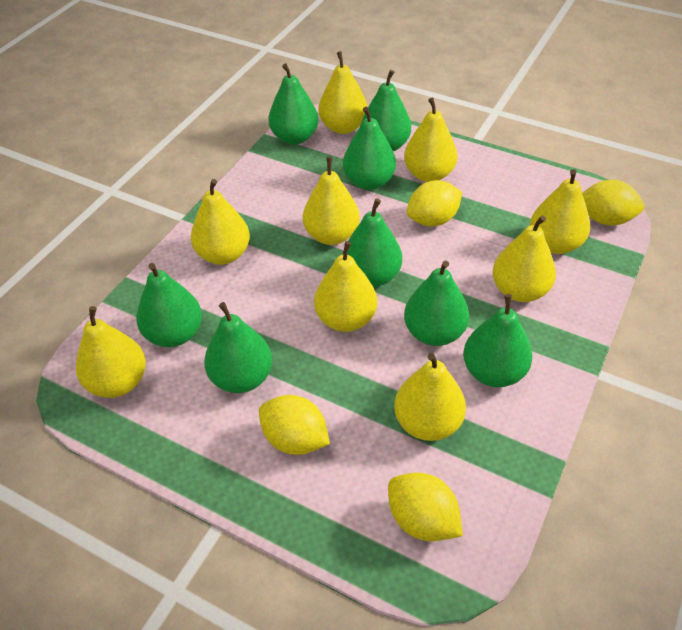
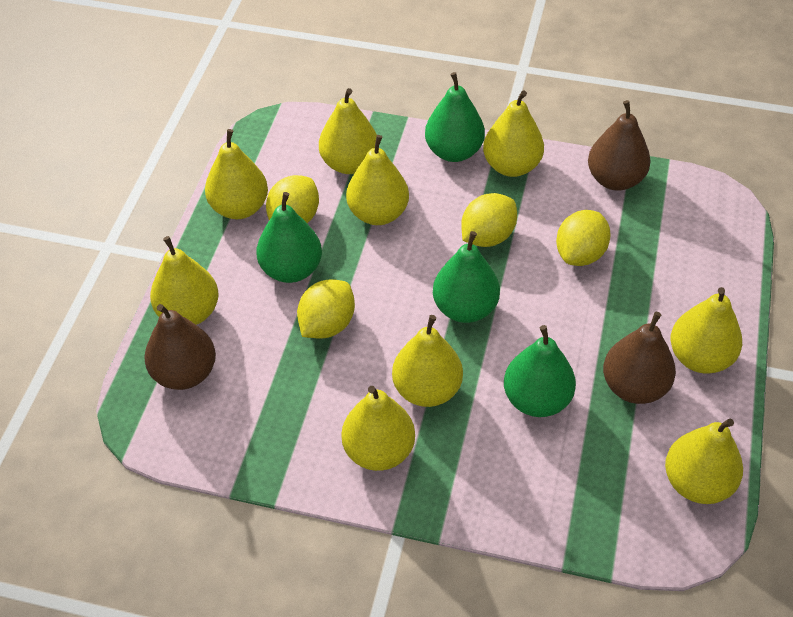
brown pear: none = 0 -> [144,304,216,390] [588,100,651,191] [603,312,676,404] = 3
green pear: [136,263,202,347] [204,302,272,393] [268,63,318,145] [343,107,396,190] [343,199,402,287] [361,70,411,151] [404,261,469,346] [463,294,532,387] = 8 -> [256,192,322,283] [425,72,485,162] [433,231,500,323] [504,325,576,417] = 4

